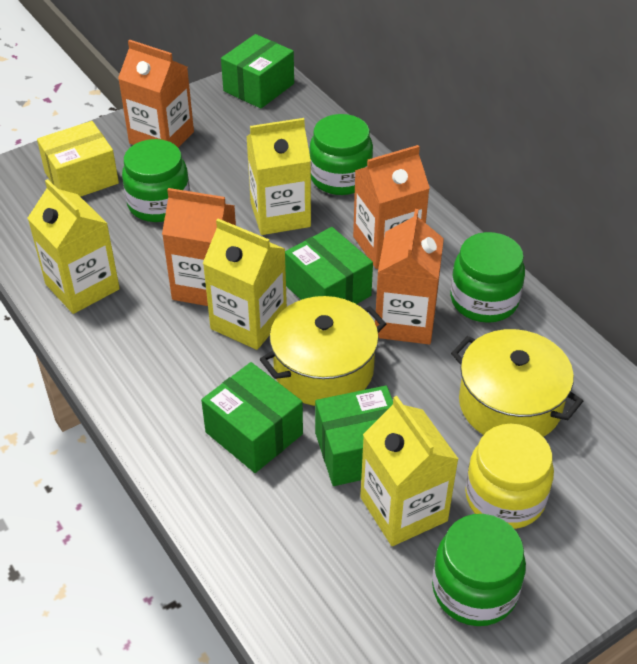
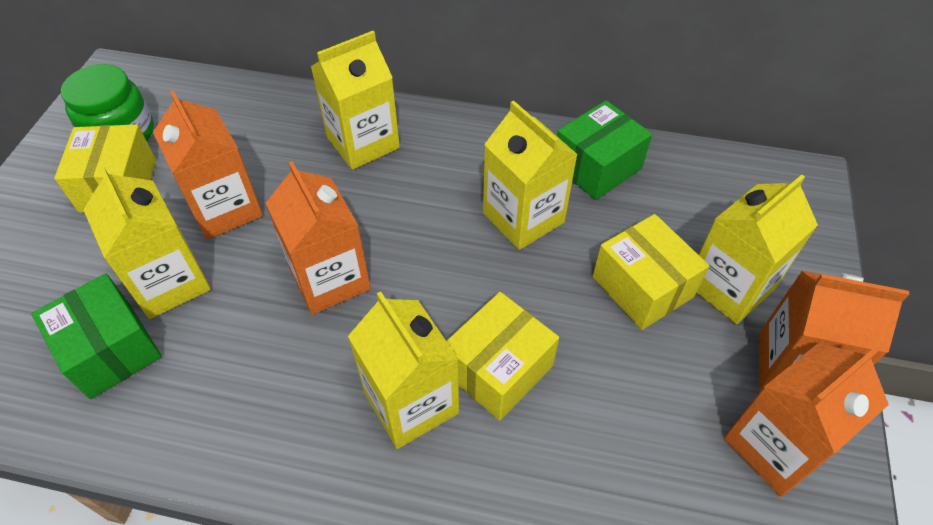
green box: [201,362,303,473] [221,34,294,109] [285,227,373,304] [315,386,393,486] = 4 -> [31,273,162,399] [557,100,652,200] = 2
green jar: [122,139,190,222] [309,114,373,195] [432,514,526,626] [450,232,525,323] = 4 -> [61,64,154,141] = 1
yellow box: [37,121,119,197] = 1 -> [54,124,156,213] [447,292,559,421] [593,214,709,330] = 3
yellow carton: [28,179,120,314] [203,219,287,350] [246,118,311,235] [360,396,458,546] = 4 -> [83,166,211,319] [311,31,400,170] [348,292,459,449] [483,100,578,250] [696,175,818,324] = 5
yellow jar: [465,424,554,529] = 1 -> none = 0
yellow pot: [260,296,386,406] [451,329,583,437] = 2 -> none = 0

